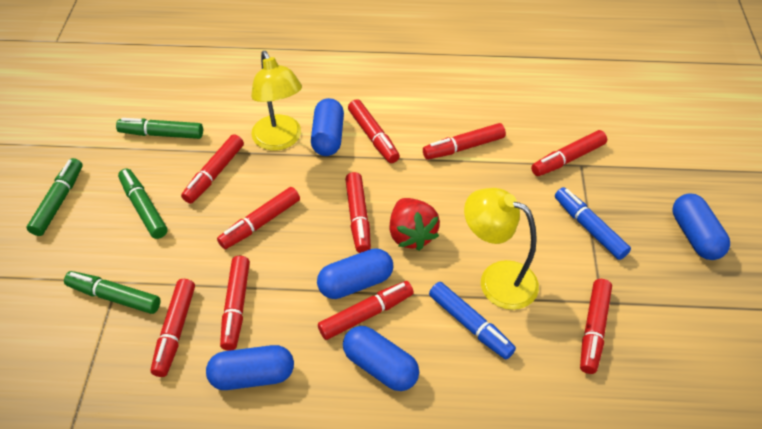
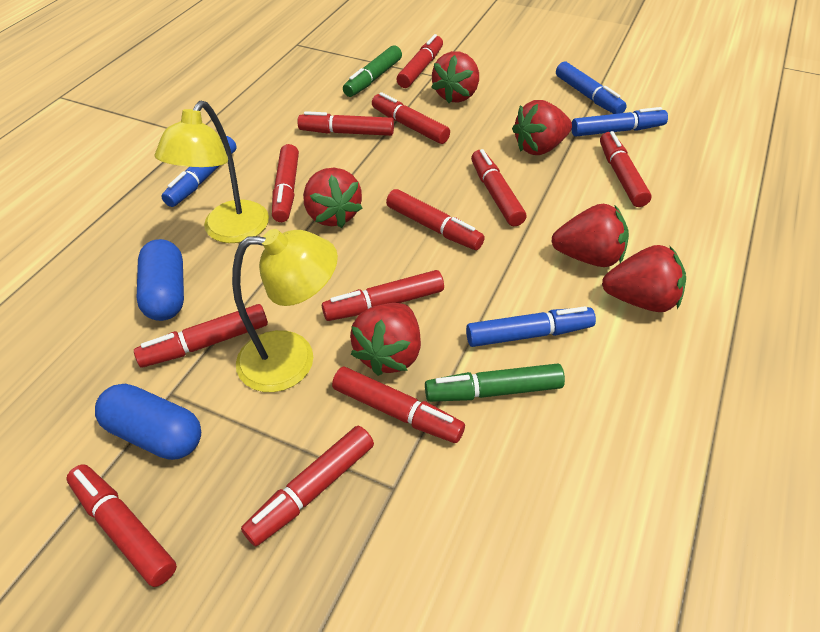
blue capsule: [206,345,294,390] [311,98,344,156] [317,248,393,299] [343,326,419,391] [673,193,730,260] = 5 -> [95,384,201,460] [137,239,184,321] = 2
blue marker: [429,282,516,360] [555,187,631,260] = 2 -> [161,136,237,207] [466,306,596,347] [556,62,627,114] [571,107,668,136] = 4
green marker: [26,158,83,236] [64,271,161,314] [116,118,203,139] [118,168,168,239] = 4 -> [343,45,402,97] [425,363,565,402] = 2
red marker: [151,279,195,377] [181,134,244,204] [217,187,300,249] [220,256,250,351] [318,281,414,340] [345,172,371,253] [348,99,400,163] [423,123,506,160] [531,130,607,176] [580,279,612,374] = 10 -> [66,465,177,587] [134,304,268,367] [241,426,374,546] [272,144,299,222] [297,111,394,136] [322,270,444,321] [332,367,465,443] [372,92,450,144] [386,189,485,250] [396,34,443,88] [471,149,527,226] [600,131,652,207] = 12
red strawberry: [389,198,440,251] = 1 -> [303,168,363,228] [350,303,421,376] [431,51,479,103] [512,100,572,155] [551,204,629,267] [602,245,686,312] = 6

